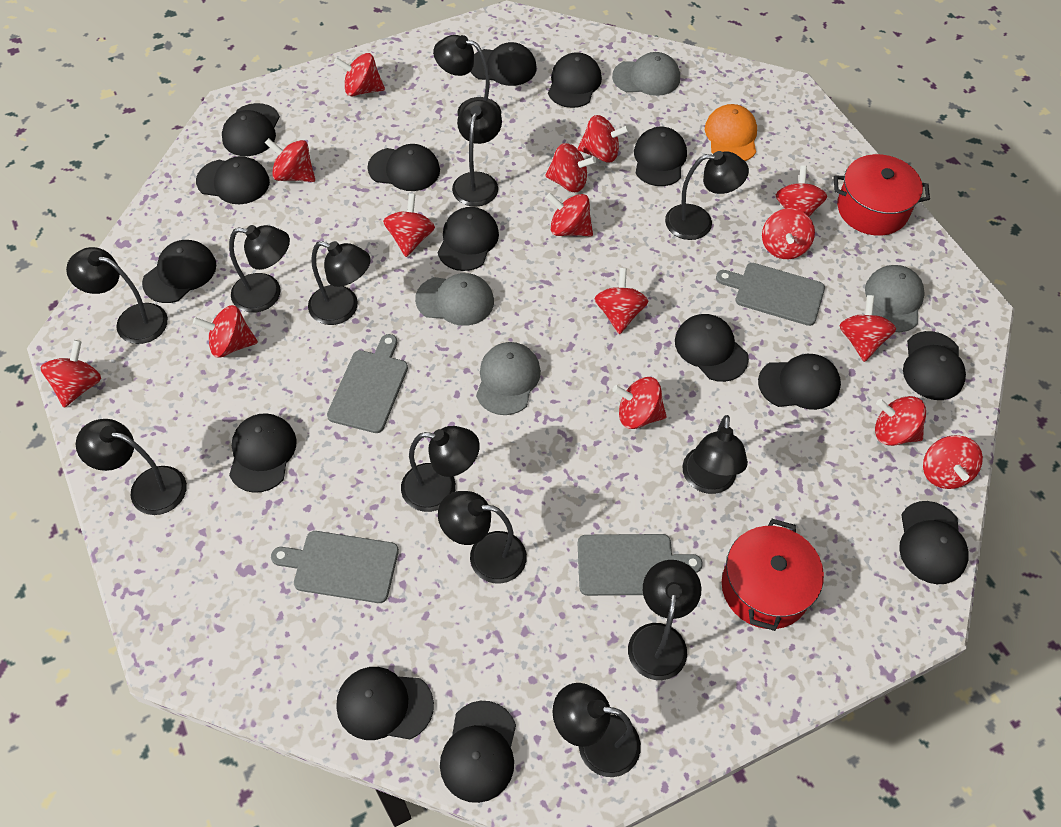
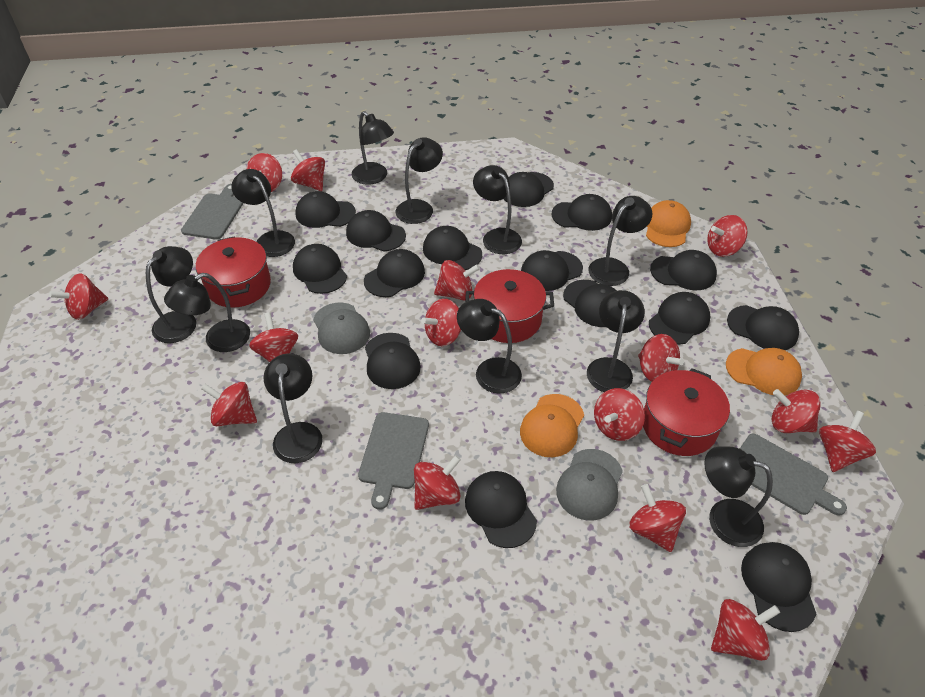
black lamp: [66,247,168,344] [76,419,187,515] [229,225,290,313] [308,241,371,325] [401,426,480,512] [433,35,501,116] [438,491,527,583] [452,100,502,207] [552,683,641,777] [628,560,701,680] [665,151,749,240] [683,415,748,494] = 12 -> [146,246,196,343] [164,273,250,352] [231,169,295,257] [264,353,323,463] [352,111,394,185] [395,137,443,224] [457,299,522,394] [473,165,522,254] [587,290,645,392] [589,196,652,286] [704,446,773,547] = 11
grey cap: [415,273,494,326] [476,342,541,415] [612,52,680,96] [865,265,925,332] = 4 -> [313,302,370,354] [556,449,623,521] = 2
grey cutting board: [271,531,399,603] [327,334,408,433] [578,534,703,596] [716,263,825,326] = 4 -> [181,184,244,239] [358,412,429,509] [740,434,847,516] = 3
orange cap: [705,104,757,161] = 1 -> [520,394,584,457] [646,200,691,247] [726,348,802,396] = 3
red pot: [722,519,824,631] [834,154,930,236] = 2 -> [196,236,271,308] [466,269,554,343] [643,368,730,456] = 3

